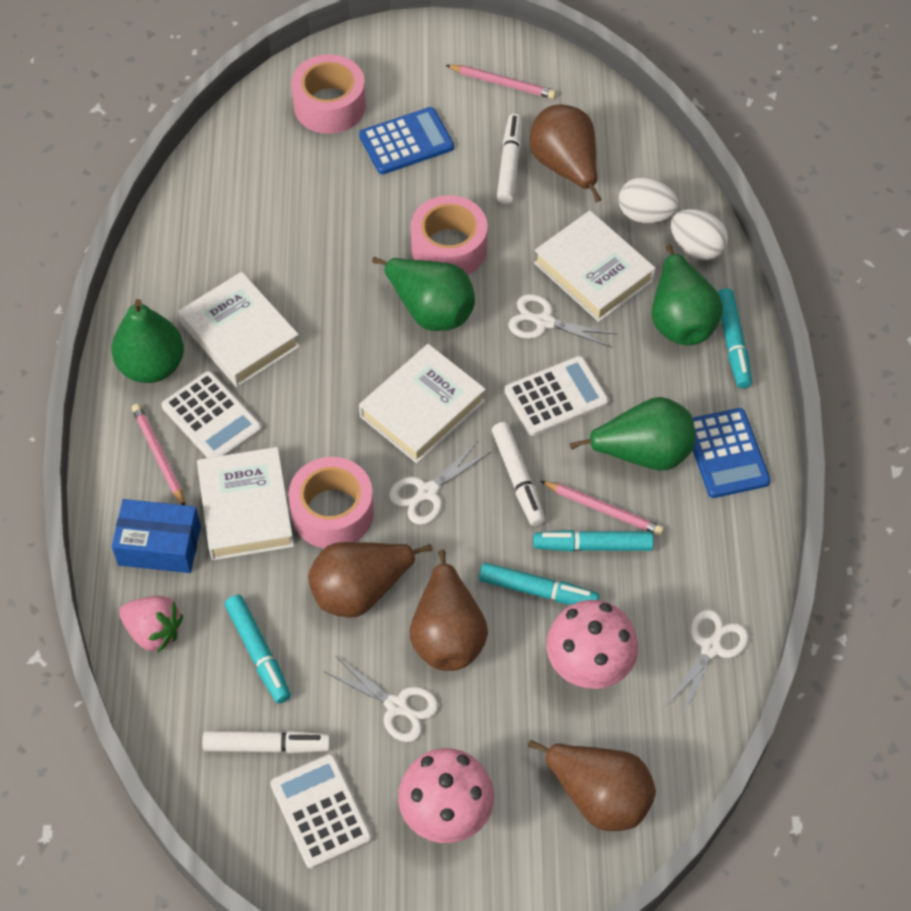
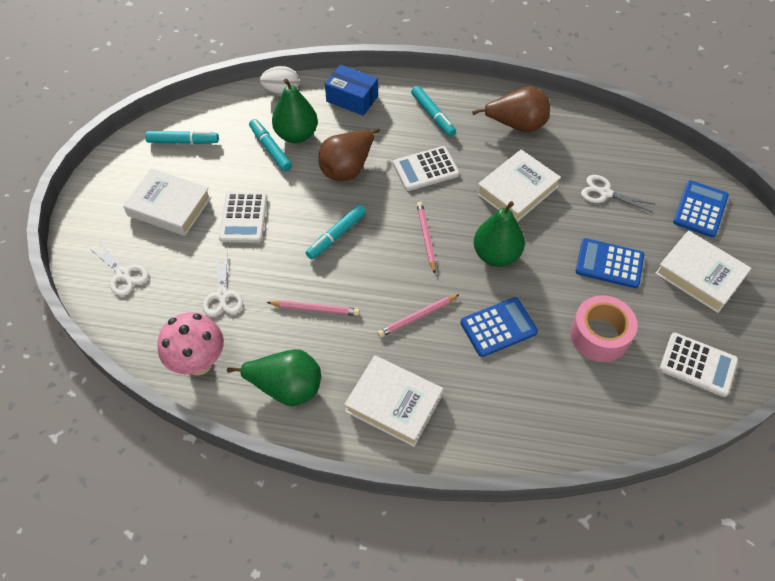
blue calculator: [359,107,454,174] [693,408,770,498] = 2 -> [460,297,538,357] [576,238,644,288] [673,180,729,237] = 3
brown pear: [308,542,433,618] [410,549,488,671] [528,740,656,831] [530,104,602,202] = 4 -> [318,128,380,181] [472,86,550,133] = 2
green pear: [111,299,184,383] [372,257,475,331] [570,397,695,471] [652,245,723,345] = 4 -> [227,349,321,406] [272,79,318,143] [474,201,525,266] = 3
pink mushroom: [398,748,494,843] [546,600,638,689] = 2 -> [157,312,224,376] = 1
pink strawberry: [119,596,183,653] = 1 -> none = 0
pink tape: [288,457,374,548] [291,54,366,134] [411,195,488,275] = 3 -> [570,295,638,362] = 1
white egg: [618,177,679,223] [671,209,728,260] = 2 -> [260,66,299,96] = 1
white marker: [202,730,330,754] [492,422,545,526] [497,114,522,204] = 3 -> none = 0
white scissors: [325,656,439,742] [389,440,491,524] [508,294,616,348] [666,610,749,717] = 4 -> [88,239,149,296] [203,249,243,317] [581,175,656,213] = 3

